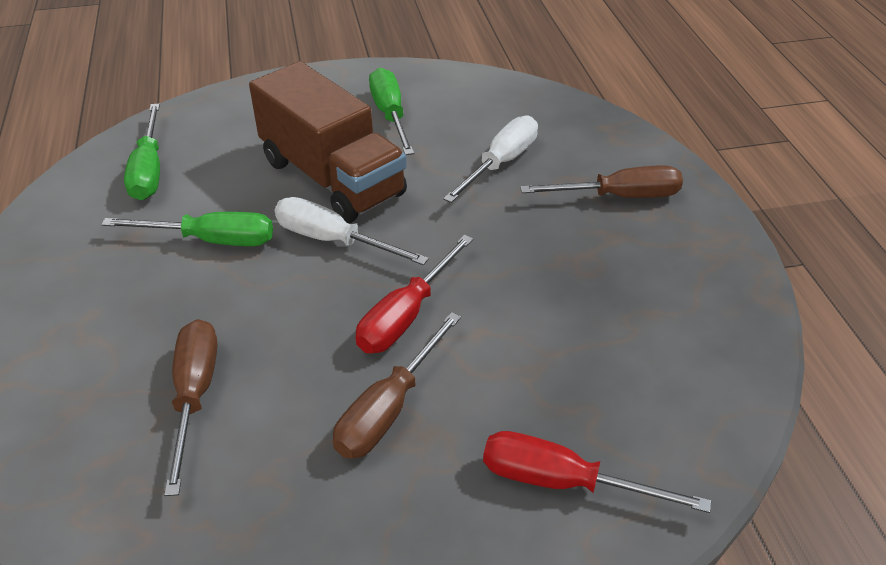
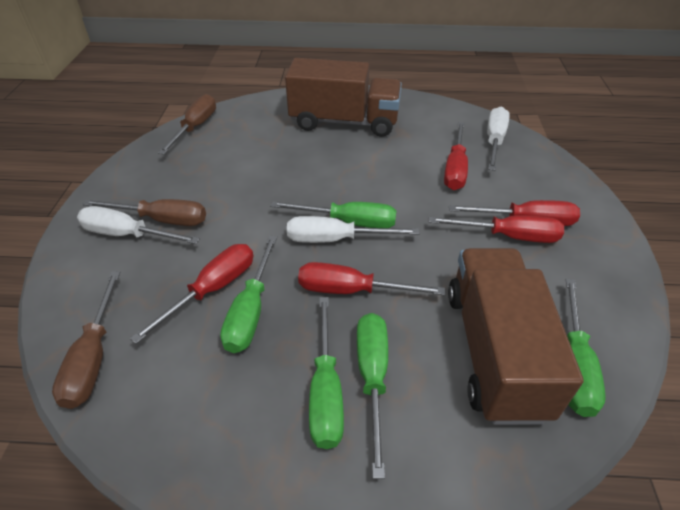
brown truck: [249,61,407,223] = 1 -> [285,58,402,137] [448,248,584,425] = 2
green screwdriver: [101,212,273,246] [124,104,160,200] [369,68,414,155] = 3 -> [220,236,277,353] [270,201,396,228] [309,297,344,449] [357,313,388,479] [566,278,606,417] = 5
red screwdriver: [356,235,473,353] [483,431,711,513] = 2 -> [130,244,253,344] [298,262,445,295] [429,215,564,243] [444,122,468,190] [449,200,580,226] = 5
white screwdriver: [274,197,429,265] [443,116,538,203] = 2 -> [77,206,200,244] [287,216,419,243] [487,106,510,171] = 3

